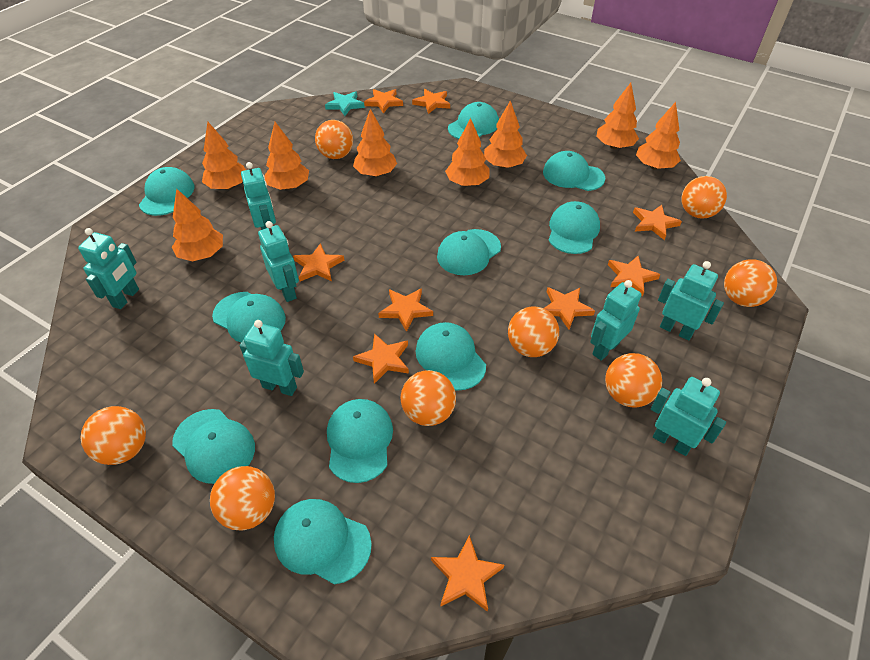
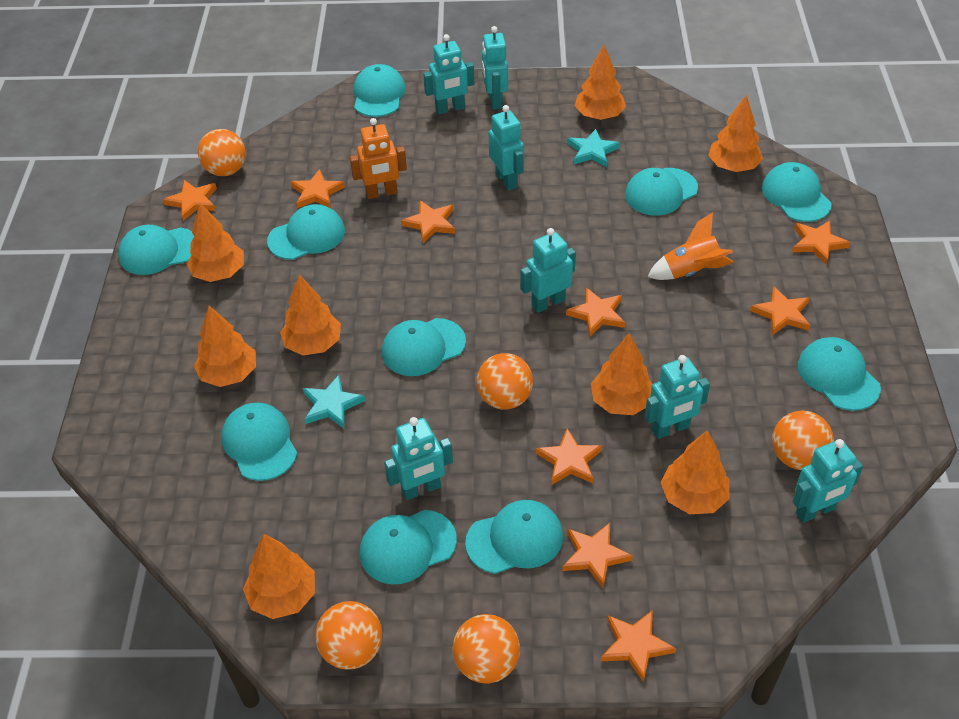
orange ball: [80,406,146,465] [210,466,275,531] [315,120,353,159] [401,370,456,426] [508,307,559,357] [605,353,662,408] [681,176,727,219] [724,259,777,307] = 8 -> [198,129,246,176] [315,601,382,670] [453,614,520,684] [477,353,533,410] [772,411,834,470] = 5
orange robot: none = 0 -> [350,118,407,199] = 1
orange rocket: none = 0 -> [648,212,734,280] = 1
turquoise star: [325,91,365,116] = 1 -> [303,375,365,428] [567,129,620,167] = 2

